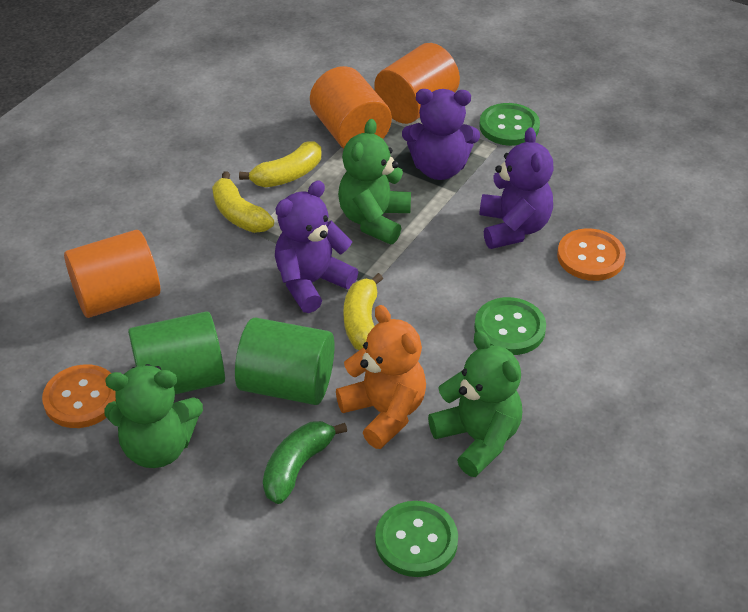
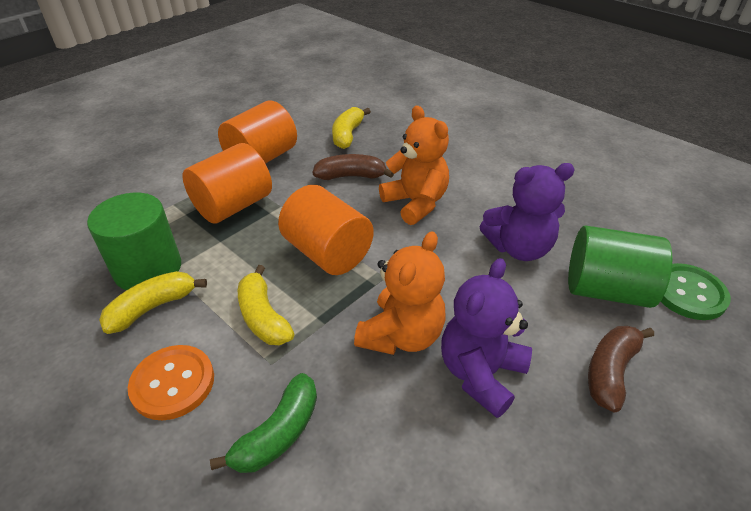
brown banana: none = 0 -> [313,154,394,180] [588,326,654,413] = 2
green button: [375,501,458,577] [474,297,546,355] [479,103,540,146] = 3 -> [661,263,731,320] = 1
green teddy bear: [104,364,203,468] [338,119,411,244] [428,331,522,477] = 3 -> none = 0
orange button: [42,365,116,428] [557,228,626,281] = 2 -> [128,345,214,420] = 1
orange teddy bear: [336,305,426,449] = 1 -> [354,231,446,355] [379,106,449,225] = 2
purple teddy bear: [275,181,358,313] [402,89,480,180] [480,127,553,249] = 3 -> [441,258,532,418] [480,163,575,261] = 2

